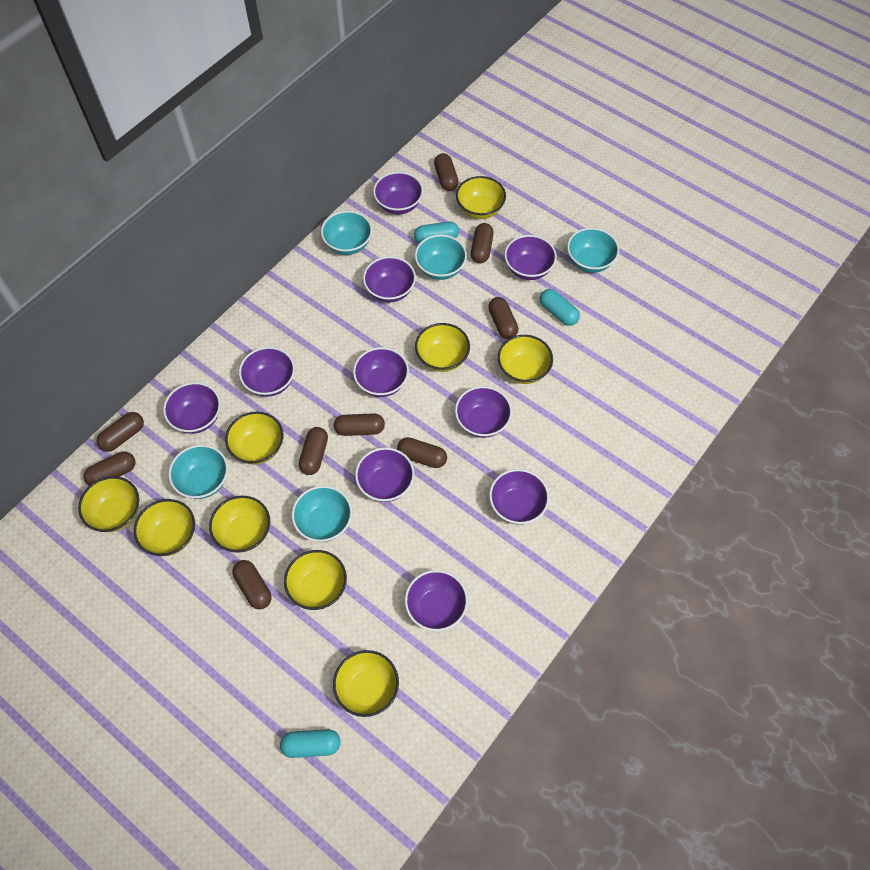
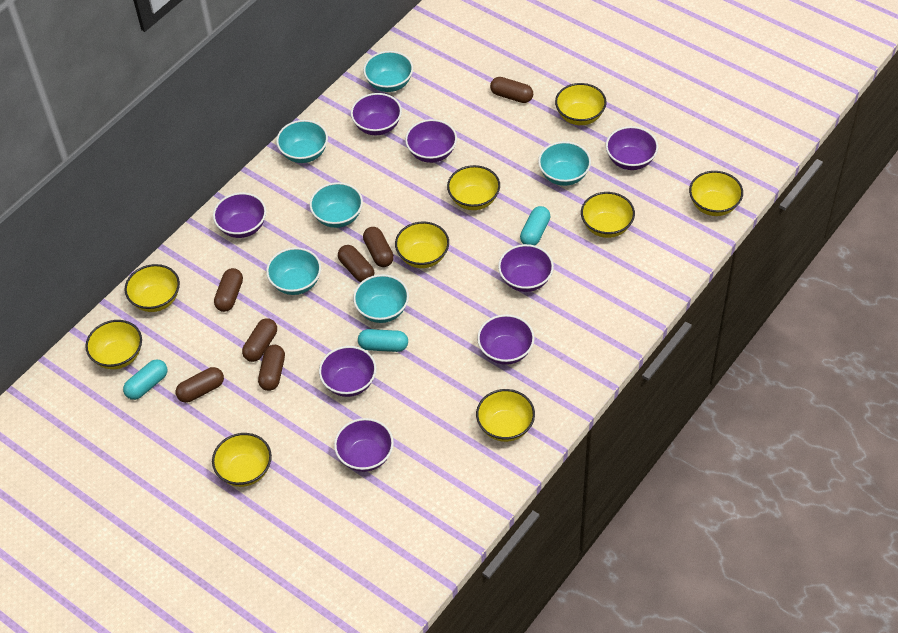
brown capsule: [84,452,135,486] [96,412,144,452] [232,560,272,609] [299,427,328,475] [334,413,385,436] [397,437,447,468] [434,153,459,191] [471,223,494,263] [488,297,518,339] = 9 -> [176,367,224,403] [214,268,243,312] [242,318,277,362] [258,345,285,391] [338,245,374,282] [363,227,394,267] [490,77,533,103] = 7
purple bowl: [163,382,221,434] [239,347,295,397] [353,347,409,397] [355,447,414,502] [363,256,416,303] [373,172,423,214] [405,570,468,631] [455,386,512,438] [489,469,549,525] [504,235,557,280] = 10 -> [213,193,266,238] [319,346,376,397] [334,418,394,472] [351,93,402,135] [405,119,457,163] [477,314,535,365] [498,244,554,292] [606,126,658,170] = 8
turquoise bowl: [168,445,228,499] [292,486,352,542] [321,211,372,255] [415,234,467,280] [567,228,619,273] = 5 -> [266,247,321,295] [276,120,328,163] [310,182,363,228] [353,274,409,323] [363,51,413,92] [538,141,591,186] = 6

